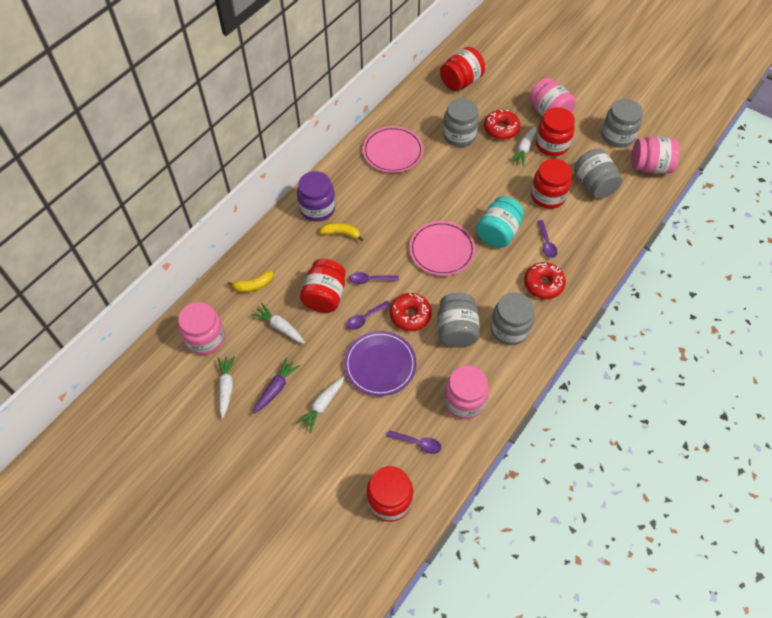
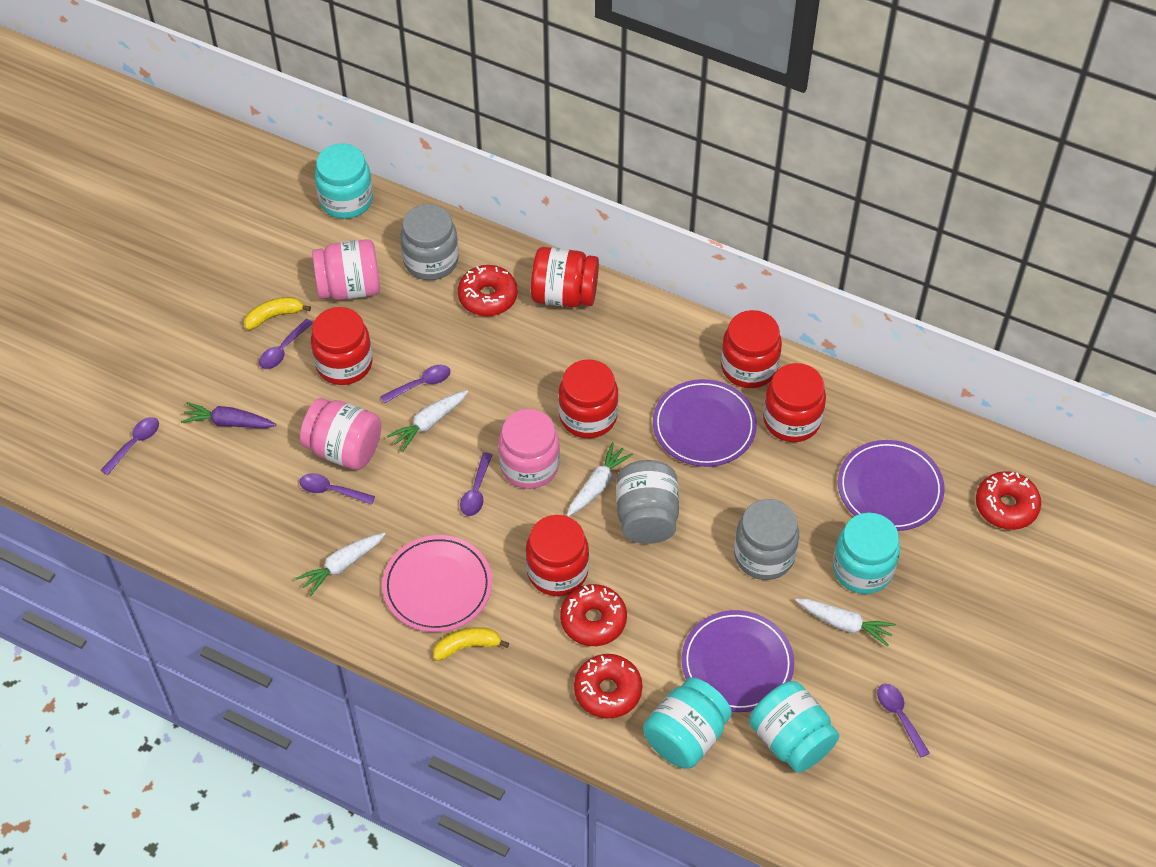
grey jar: [438,293,480,348] [443,98,479,147] [491,292,535,345] [574,149,622,199] [601,99,643,148] = 5 -> [400,204,459,280] [616,460,679,544] [734,499,799,580] = 3
pink jar: [178,302,225,355] [444,365,489,419] [529,78,576,117] [632,136,680,174] = 4 -> [300,398,381,470] [312,239,380,300] [498,409,560,489] = 3
pink plate: [363,126,424,173] [409,221,476,276] = 2 -> [382,535,492,632] = 1
purple jar: [297,171,335,222] = 1 -> none = 0
purple plate: [344,331,416,396] = 1 -> [653,379,757,467] [682,610,794,712] [838,440,945,531] = 3
purple spoon: [347,301,391,330] [349,272,399,284] [387,430,441,454] [537,220,557,258] = 4 -> [101,417,159,475] [259,319,313,369] [299,473,375,505] [380,365,451,404] [460,452,492,516] [877,684,930,758] = 6
red donut: [390,293,432,331] [484,110,520,140] [524,262,566,299] = 3 -> [458,265,518,316] [560,584,627,646] [574,654,642,719] [976,471,1041,530] = 4
red jar: [300,259,346,313] [367,466,413,522] [440,47,485,91] [531,159,572,209] [536,107,575,156] = 5 -> [311,307,373,385] [526,515,589,596] [531,247,599,307] [558,359,618,438] [721,310,782,388] [763,363,826,442] = 6
turquoise jar: [476,196,524,248] = 1 -> [315,144,373,219] [643,677,732,769] [749,681,839,773] [833,513,900,594] = 4

